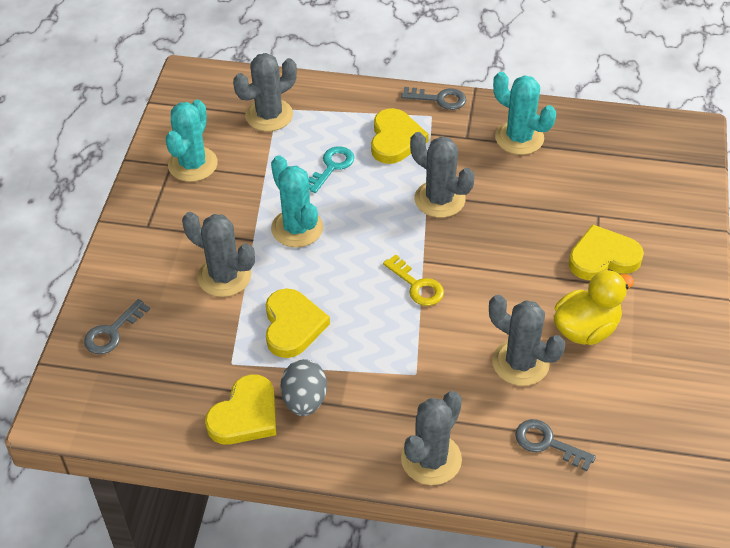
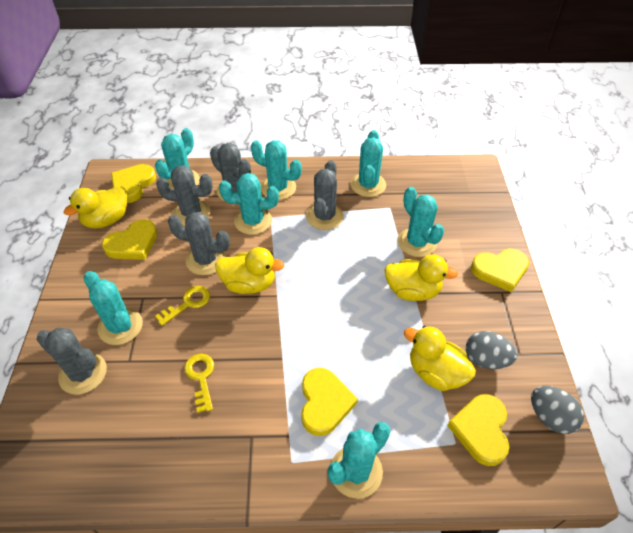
grey egg: [281,359,327,416] = 1 -> [466,331,517,369] [531,386,584,434] = 2
grey key: [84,299,150,354] [401,87,466,110] [515,419,596,471] = 3 -> none = 0
turquoise cactus: [166,99,218,182] [271,155,323,247] [493,72,556,155] = 3 -> [84,271,143,345] [155,128,200,189] [219,173,279,235] [251,140,302,200] [328,422,390,499] [351,130,386,197] [398,187,444,257] = 7
turquoise key: [308,146,354,193] = 1 -> none = 0
yellow duck: [554,270,634,345] = 1 -> [63,186,127,229] [215,247,284,294] [384,254,458,301] [404,326,476,391] = 4
yellow heart: [205,374,276,445] [266,288,330,358] [371,108,429,164] [569,224,644,280] = 4 -> [102,219,157,260] [111,164,156,203] [301,368,358,436] [447,394,509,466] [471,249,529,292] = 5
yellow key: [383,254,444,306] = 1 -> [155,286,210,326] [184,354,214,413] = 2

